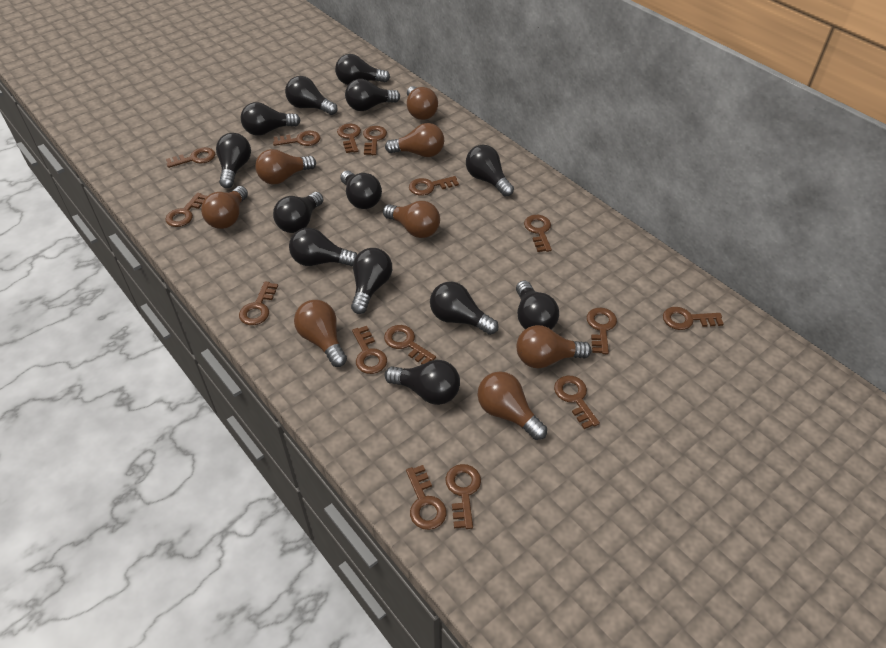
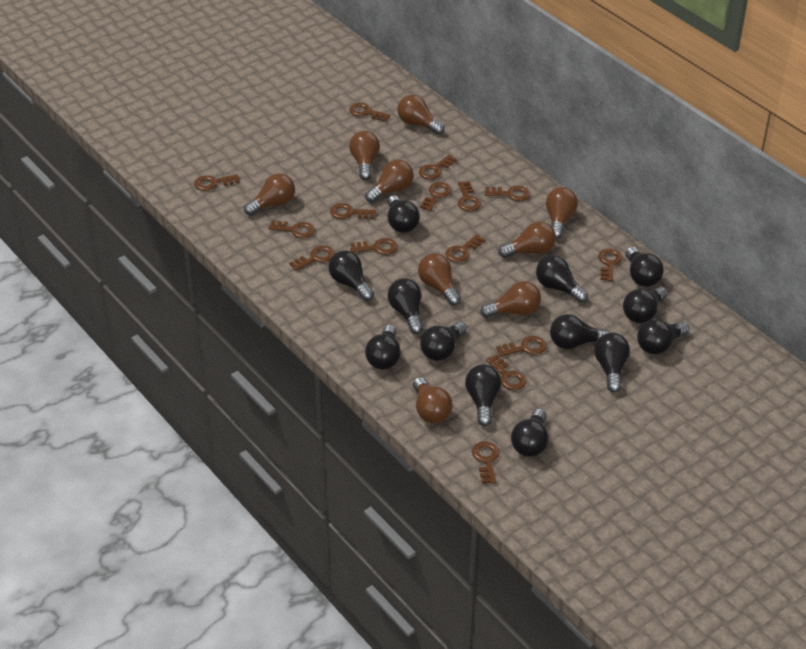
brown light bulb: [201,186,248,229] [255,149,316,184] [294,300,347,367] [383,201,440,238] [385,123,444,157] [407,86,438,120] [478,371,547,440] [516,325,592,368] = 8 -> [244,173,295,216] [349,131,380,180] [365,159,414,203] [398,95,445,135] [413,377,453,423] [418,253,461,305] [480,281,541,318] [498,221,556,258] [546,187,578,239] = 9

